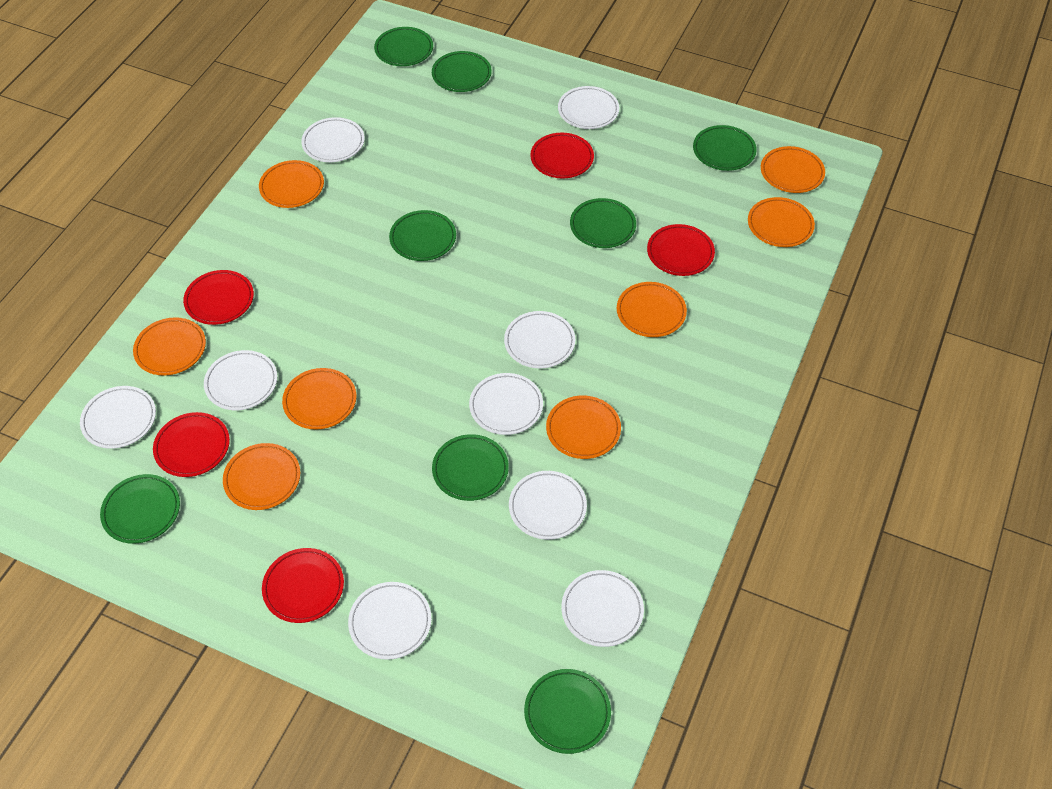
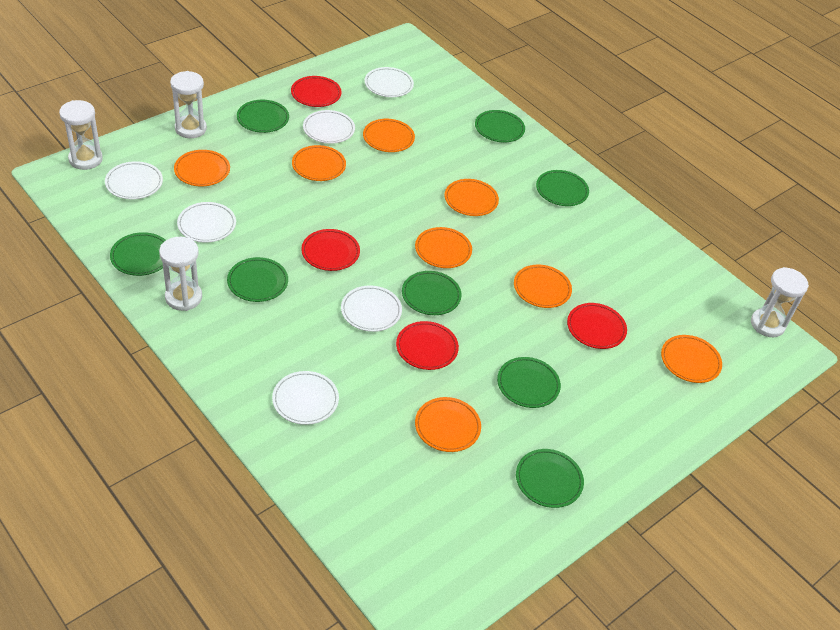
red plate: [153,412,230,477] [183,270,254,325] [262,548,344,623] [530,133,594,178] [647,224,715,276] = 5 -> [291,76,341,107] [301,229,360,271] [396,321,459,370] [567,303,627,349] = 4
white hourglass: none = 0 -> [59,100,103,170] [159,237,202,311] [170,71,207,138] [751,267,809,337] = 4
white plate: [80,386,156,449] [204,350,277,410] [301,117,365,162] [348,582,431,660] [469,373,543,435] [504,311,575,369] [509,471,587,540] [558,86,619,129] [561,570,644,647] = 9 -> [105,161,163,199] [177,202,236,243] [272,371,339,425] [303,110,355,144] [341,285,402,332] [365,67,414,97] = 6

